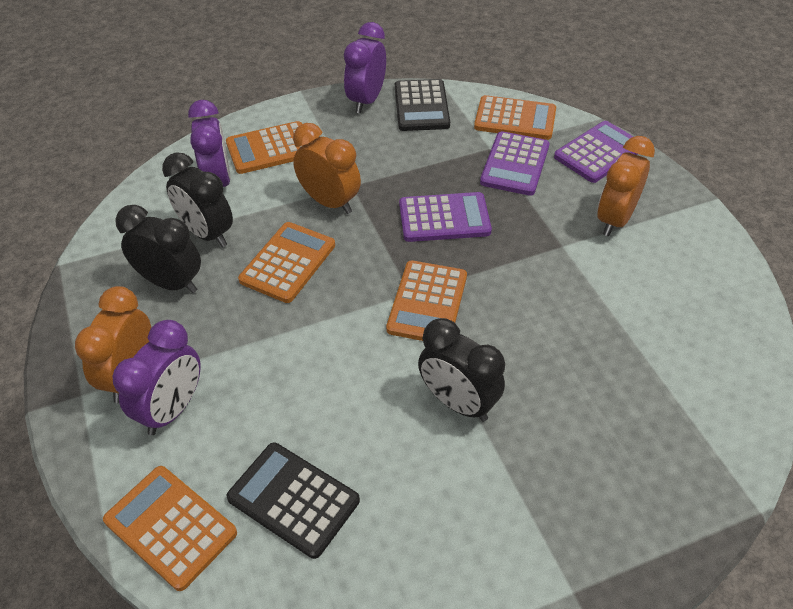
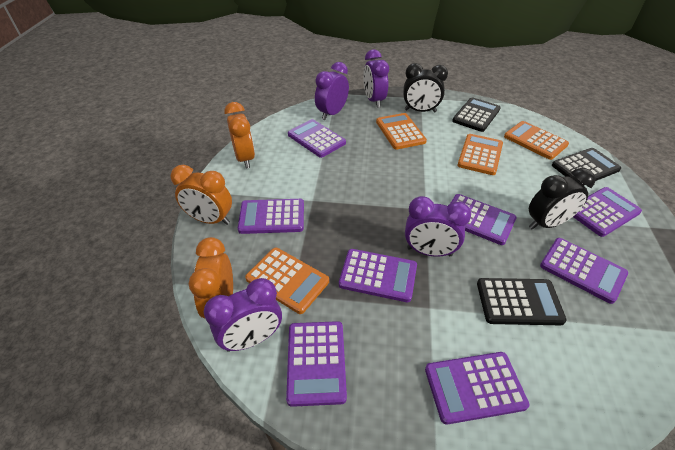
black calculator: [227,442,360,559] [395,79,450,131] = 2 -> [452,97,501,132] [477,278,567,325] [552,148,621,186] = 3
black clock: [115,205,201,293] [162,152,233,247] [418,318,505,421] = 3 -> [403,63,448,113] [529,168,595,230] = 2
orange calculator: [103,466,237,591] [226,121,302,174] [238,222,335,303] [386,260,467,341] [474,95,556,140] = 5 -> [245,248,329,314] [376,113,427,150] [457,134,503,175] [504,121,569,160] = 4
purple calculator: [399,192,492,242] [480,131,550,196] [554,121,638,183] = 3 -> [238,199,304,234] [286,321,347,407] [288,119,346,158] [339,249,417,302] [425,352,530,425] [450,194,517,245] [540,238,628,304] [573,187,642,237] = 8
purple clock: [112,320,201,435] [188,100,231,187] [344,22,386,113] = 3 -> [204,278,282,352] [315,62,349,120] [363,49,389,108] [405,196,471,257] = 4

